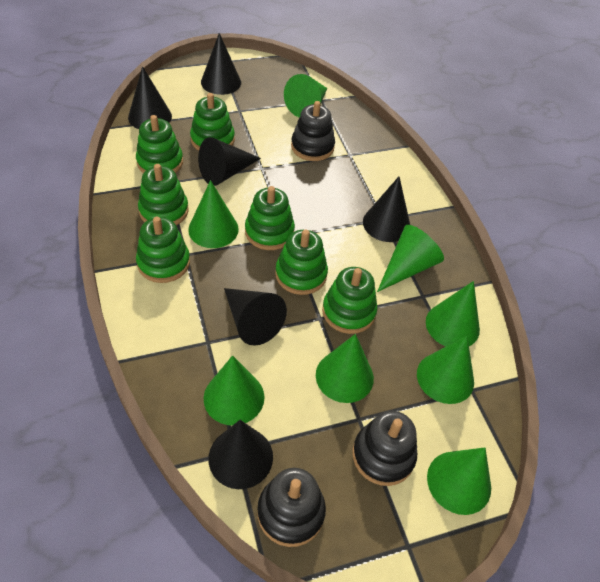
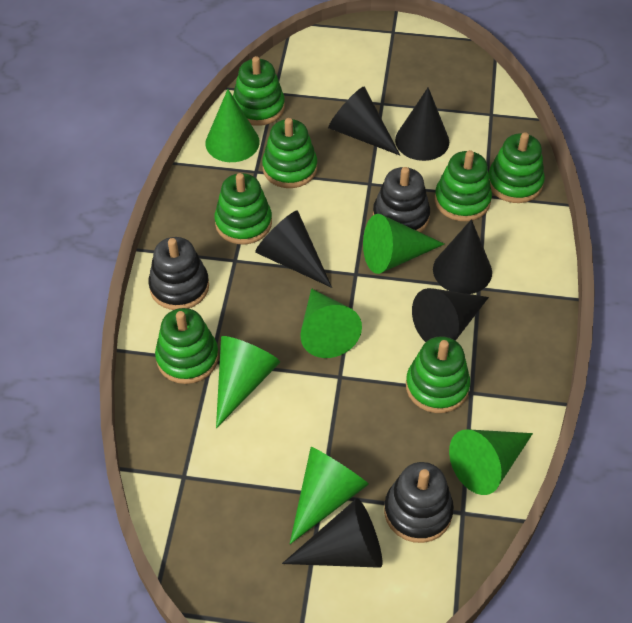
green cone: [188,180,239,248] [204,355,265,426] [284,74,327,117] [316,334,374,403] [377,225,444,292] [417,336,474,404] [426,281,480,346] [427,447,491,515] = 8 -> [205,89,260,162] [216,336,280,428] [290,447,369,544] [300,288,362,358] [363,214,444,274] [449,429,533,495] = 6

